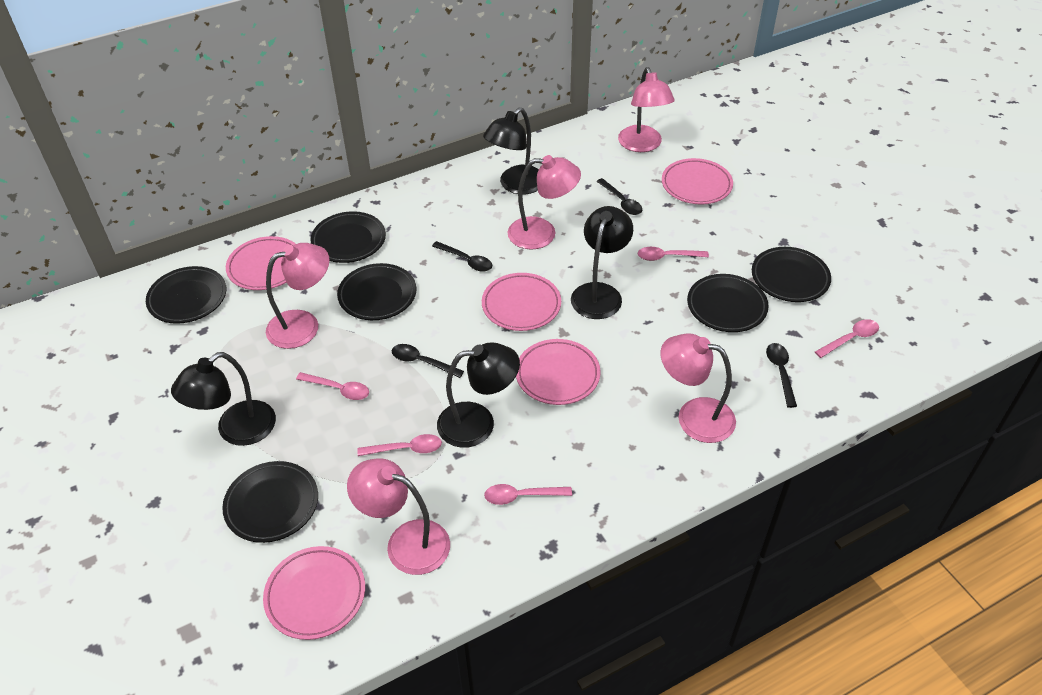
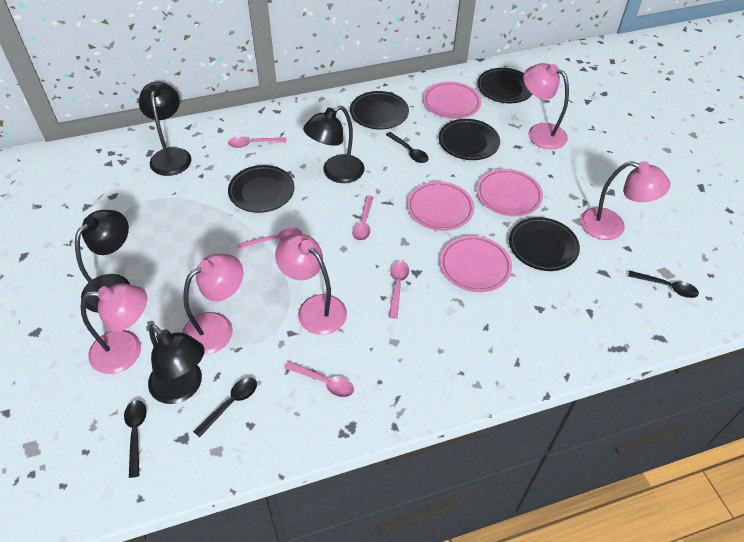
black plate: [146,266,226,324] [222,461,318,543] [311,211,386,263] [337,263,416,320] [687,274,769,332] [752,247,831,302] = 6 -> [228,165,294,213] [350,91,409,130] [439,119,500,160] [477,68,532,103] [509,217,580,271] = 5
pink plate: [226,236,296,290] [263,546,365,640] [482,273,561,331] [516,339,601,405] [662,158,733,204] = 5 -> [407,181,474,231] [423,82,481,119] [440,236,512,292] [477,169,543,217] = 4

